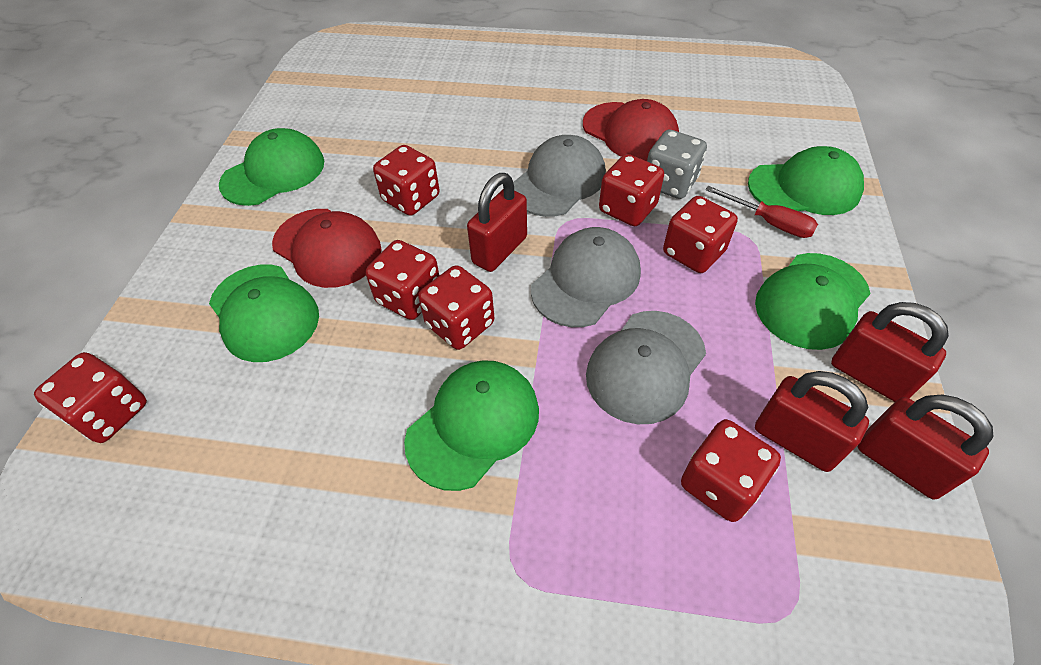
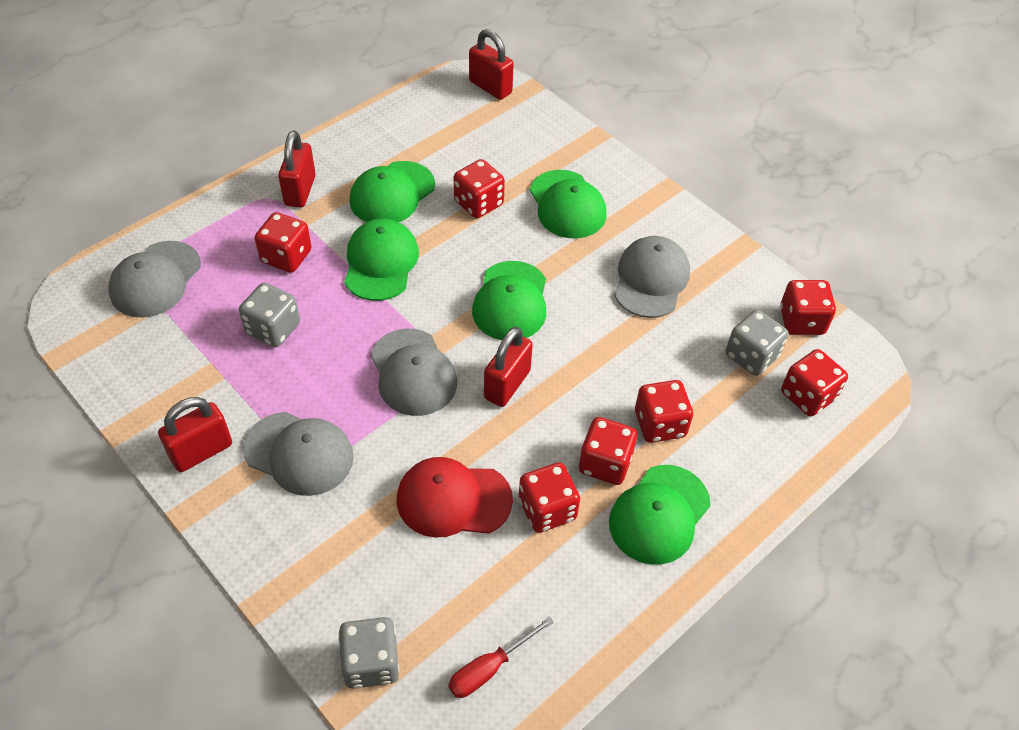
grey cap: [513,135,606,217] [531,227,641,327] [586,311,706,424] = 3 -> [109,241,201,318] [243,412,354,496] [371,329,457,416] [614,236,690,318] = 4
grey dice: [647,130,707,199] = 1 -> [239,283,300,347] [338,617,400,689] [726,310,788,376] = 3
red cap: [272,209,381,288] [583,99,679,161] = 2 -> [397,457,513,538] = 1

